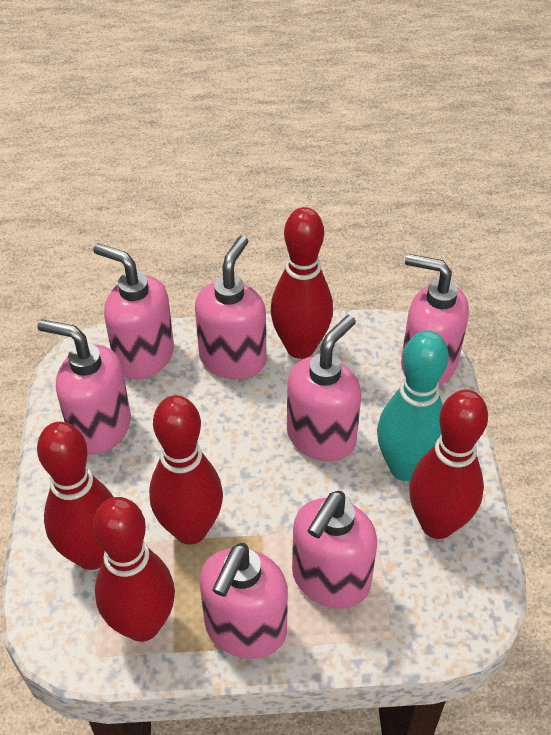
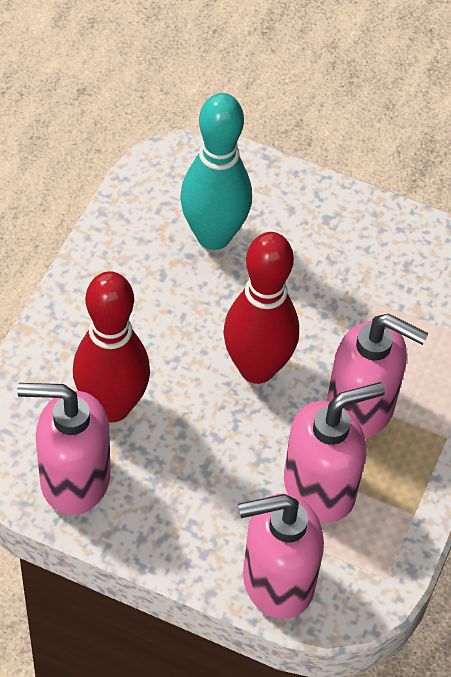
pink soap dispenser: [37,319,131,455] [93,243,174,379] [195,236,267,380] [200,543,288,659] [287,315,362,461] [292,491,377,609] [401,254,469,386] = 7 -> [17,383,110,515] [238,494,324,619] [284,382,385,523] [327,314,429,439] = 4
red bowling pin: [37,422,113,570] [93,497,175,642] [149,395,223,545] [270,207,333,359] [409,390,488,539] = 5 -> [73,271,150,422] [223,232,299,384] = 2

